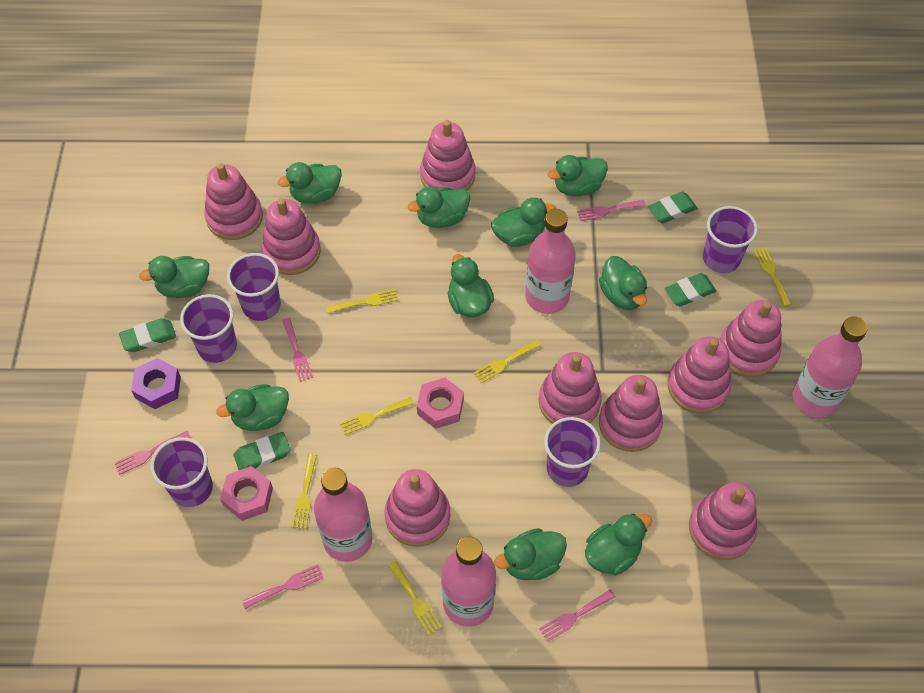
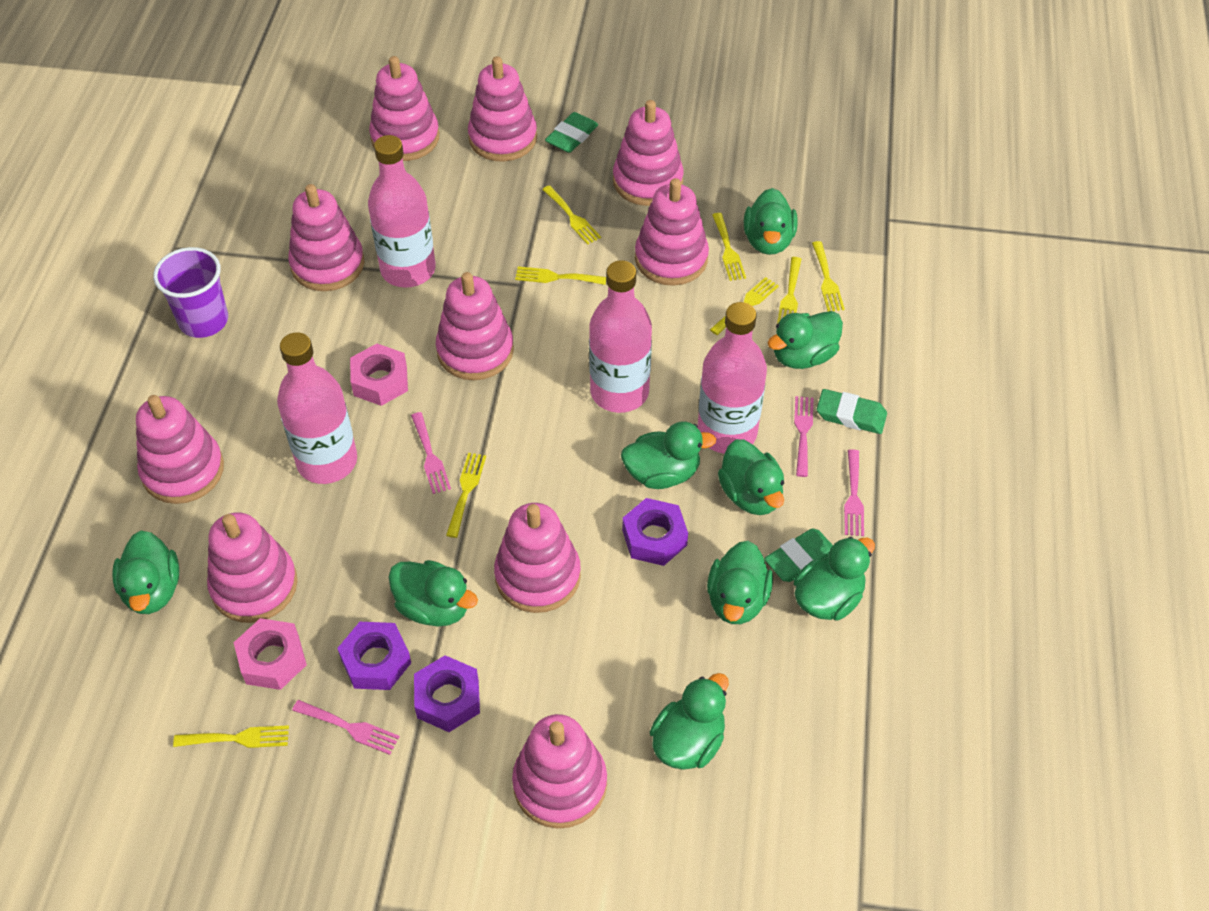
green duck: [139,256,209,298] [216,384,289,431] [278,162,342,204] [408,187,470,228] [448,254,494,317] [491,197,556,247] [494,528,567,580] [548,155,608,196] [585,513,652,575] [599,256,647,310] = 10 -> [112,531,179,614] [388,560,478,627] [621,421,716,489] [650,673,729,770] [707,541,773,624] [718,439,784,515] [744,188,798,255] [768,311,843,369] [794,537,875,621] = 9
green eraser: [119,318,176,352] [234,432,291,470] [648,192,697,223] [665,273,716,306] = 4 -> [545,112,598,153] [764,528,833,582] [817,389,887,434] = 3
pink fork: [114,431,191,475] [242,564,324,609] [282,318,313,382] [539,589,616,642] [577,200,646,221] = 5 -> [292,700,400,755] [411,412,451,494] [794,396,814,477] [844,449,864,536] = 4
pink stacking toy: [204,163,263,240] [262,198,321,275] [384,469,451,547] [420,120,475,190] [539,352,602,424] [599,375,663,452] [668,336,731,413] [689,482,757,560] [720,300,781,377] = 9 -> [136,395,224,504] [207,512,298,623] [288,184,364,291] [369,56,439,161] [436,272,514,380] [468,56,537,162] [494,503,581,613] [512,714,607,829] [613,100,684,206] [635,178,709,286] = 10
purple cup: [150,437,213,507] [180,294,237,363] [227,253,281,321] [544,417,601,487] [703,206,758,273] = 5 -> [153,247,228,338] = 1
purple nut: [131,358,181,409] = 1 -> [337,622,411,690] [414,655,480,732] [622,498,688,566] = 3
yellow fork: [291,454,317,529] [326,289,399,313] [340,397,414,435] [388,561,442,636] [473,340,541,383] [753,247,791,306] = 6 -> [173,725,289,748] [446,453,486,538] [515,267,606,285] [542,185,601,245] [710,277,779,335] [712,213,746,281] [777,257,801,324] [812,241,845,311] = 8

